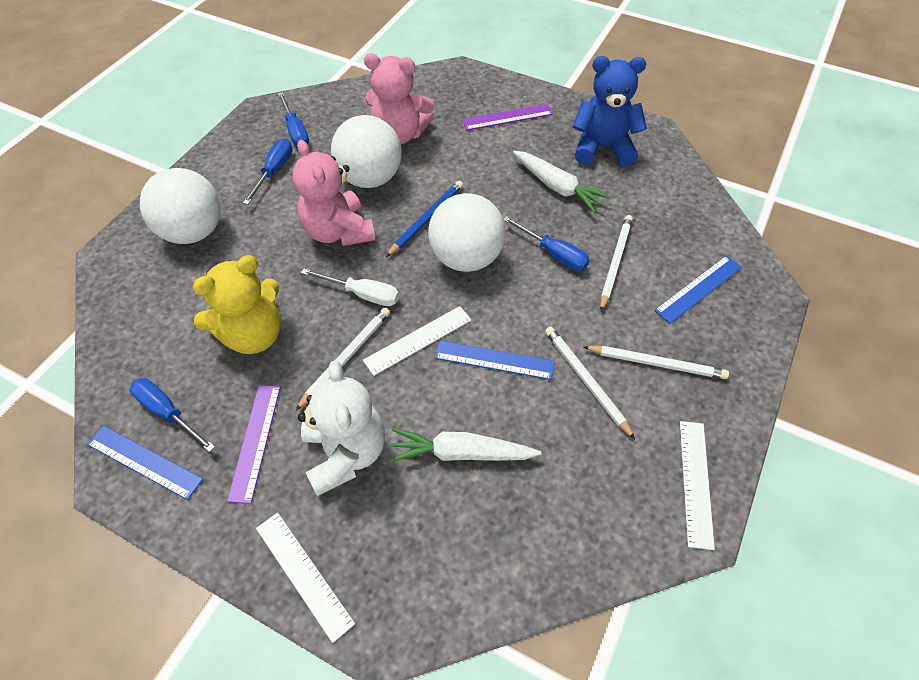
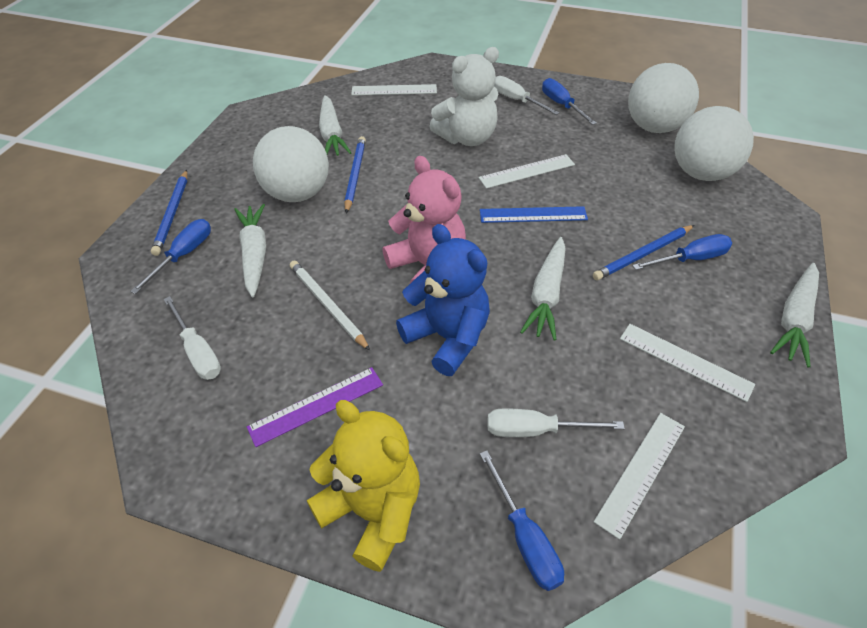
blue pencil: [386,181,463,257] = 1 -> [151,170,187,256] [344,136,366,213] [593,225,695,280] = 3
blue ruler: [87,426,203,500] [435,340,555,380] [654,256,742,324] = 3 -> [480,206,588,223] = 1
pink teddy bear: [292,140,375,246] [364,53,434,144] = 2 -> [382,156,466,283] = 1
purple ruler: [227,385,281,504] [462,104,553,130] = 2 -> [247,367,383,447] = 1
white carrot: [389,428,541,462] [513,150,611,213] = 2 -> [234,204,266,297] [319,95,351,156] [520,237,566,341] [770,263,819,368] = 4
white pencil: [295,308,390,411] [545,327,635,439] [583,346,729,379] [600,215,633,311] = 4 -> [290,261,370,351] = 1
white ruler: [256,512,355,643] [363,306,471,376] [680,421,715,550] = 3 -> [351,84,437,95] [479,154,575,189] [594,413,685,540] [620,324,755,402] = 4
white screwdriver: [301,268,399,306] = 1 -> [164,296,221,380] [488,408,625,437] [494,76,560,115] = 3

